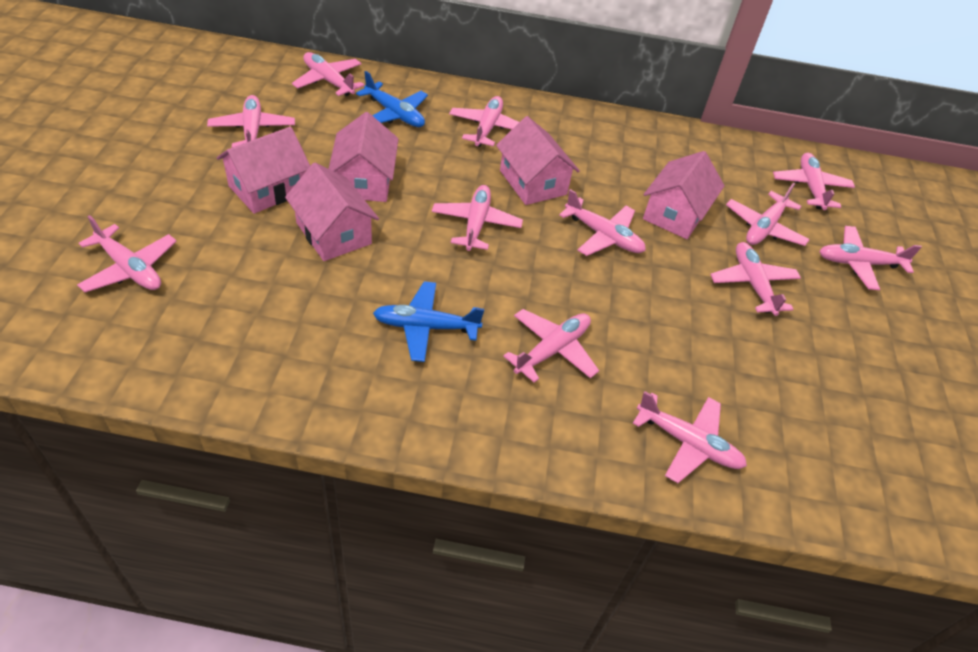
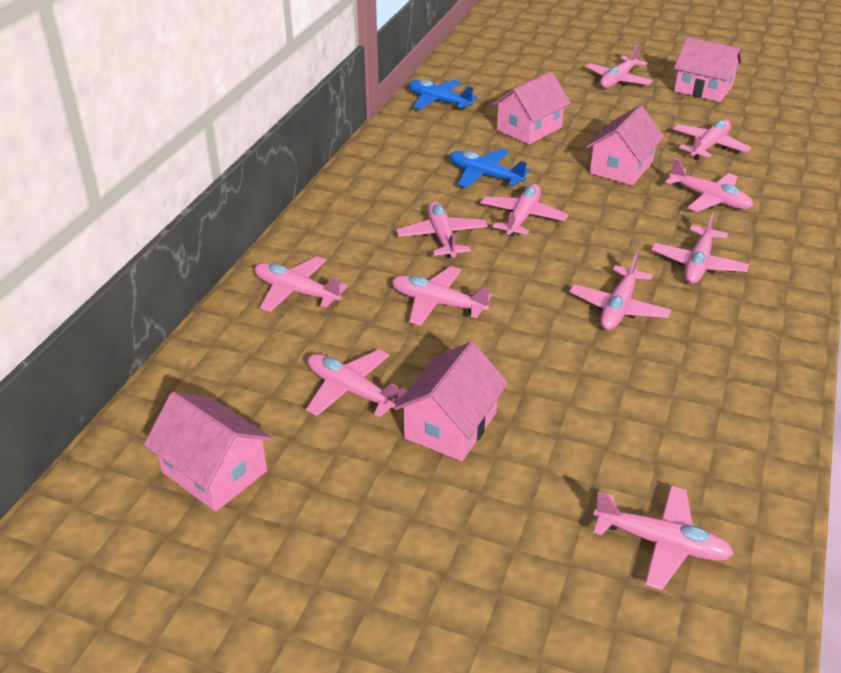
pink plane: [77,215,177,292] [207,95,295,147] [292,52,364,96] [432,185,523,251] [449,96,519,147] [503,309,599,383] [559,189,646,256] [633,391,747,483] [710,242,801,316] [726,183,810,246] [773,153,855,210] [819,226,922,290] = 12 -> [255,256,348,312] [306,349,408,417] [392,266,492,326] [396,201,488,258] [480,184,568,236] [569,251,671,330] [585,44,653,88] [593,486,734,590] [651,211,749,284] [665,158,753,212] [673,119,751,159] = 11

